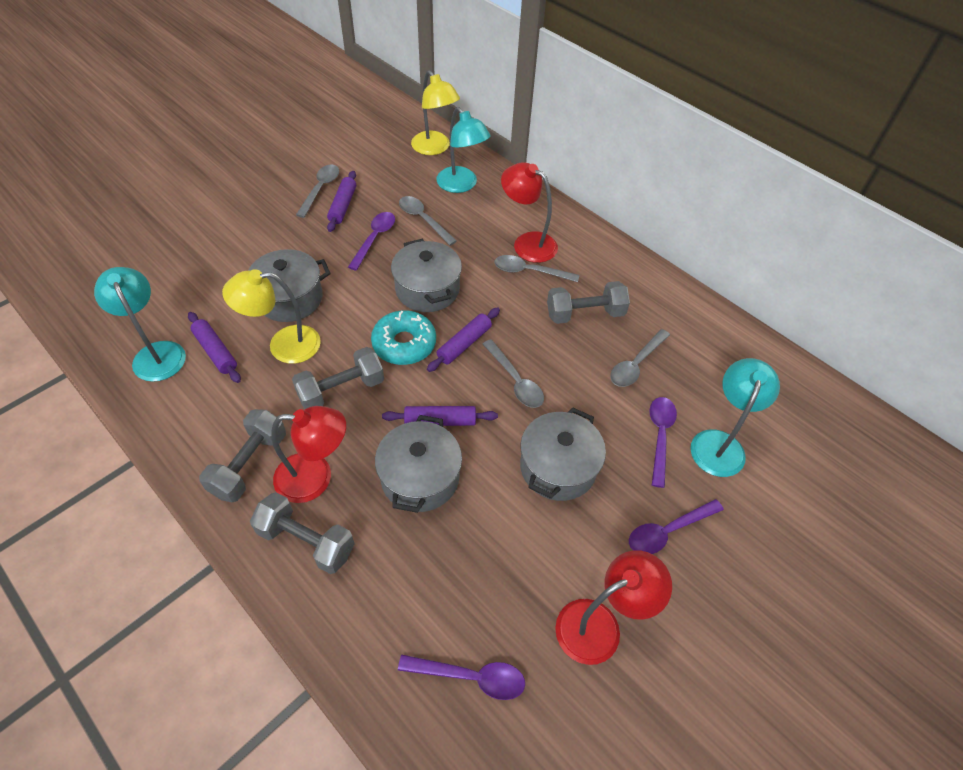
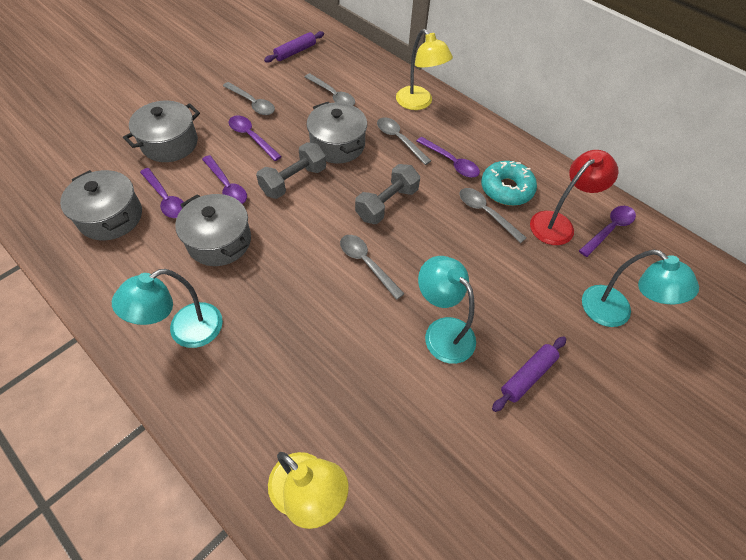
grey dumbbell: [199,409,286,502] [250,492,355,574] [292,347,384,409] [547,281,630,324] = 4 -> [256,142,326,199] [355,164,420,224] = 2
purple rolling pin: [188,312,241,383] [327,171,356,232] [382,406,498,426] [427,307,500,372] = 4 -> [264,31,324,63] [492,336,566,412] = 2
purple spoon: [348,212,395,271] [398,655,525,700] [629,499,724,554] [649,397,677,488] = 4 -> [140,168,183,218] [202,155,247,204] [229,115,282,161] [417,137,480,178] [579,206,636,257] = 5
red lamp: [271,406,346,503] [501,162,558,263] [555,550,672,665] = 3 -> [530,150,618,245] = 1

